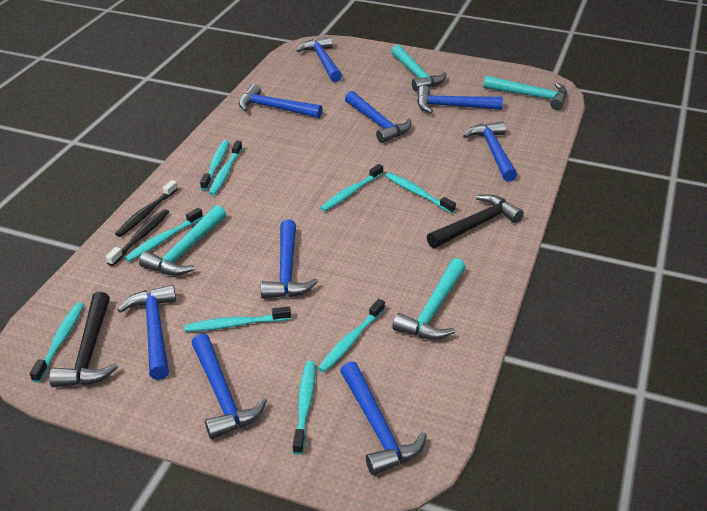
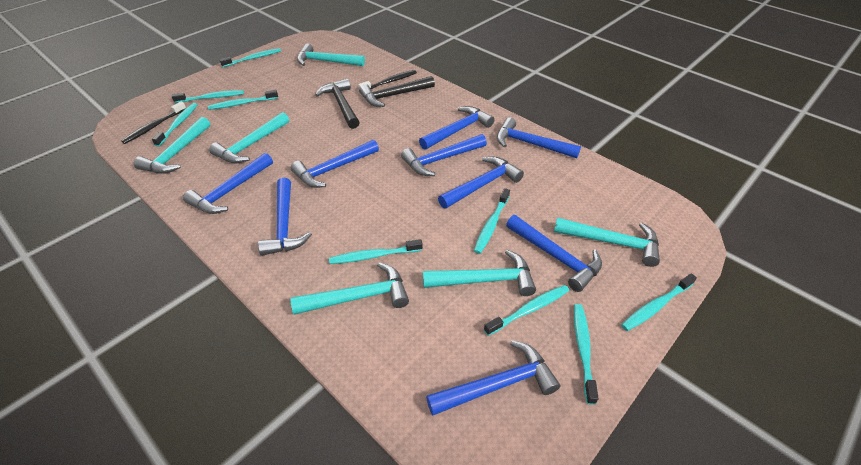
turquoise hammer: [139,205,226,275] [391,45,447,91] [392,258,466,340] [483,76,567,110] = 4 -> [134,117,210,174] [209,112,289,164] [290,262,409,315] [297,44,365,66] [423,250,536,296] [554,217,660,267] = 6

